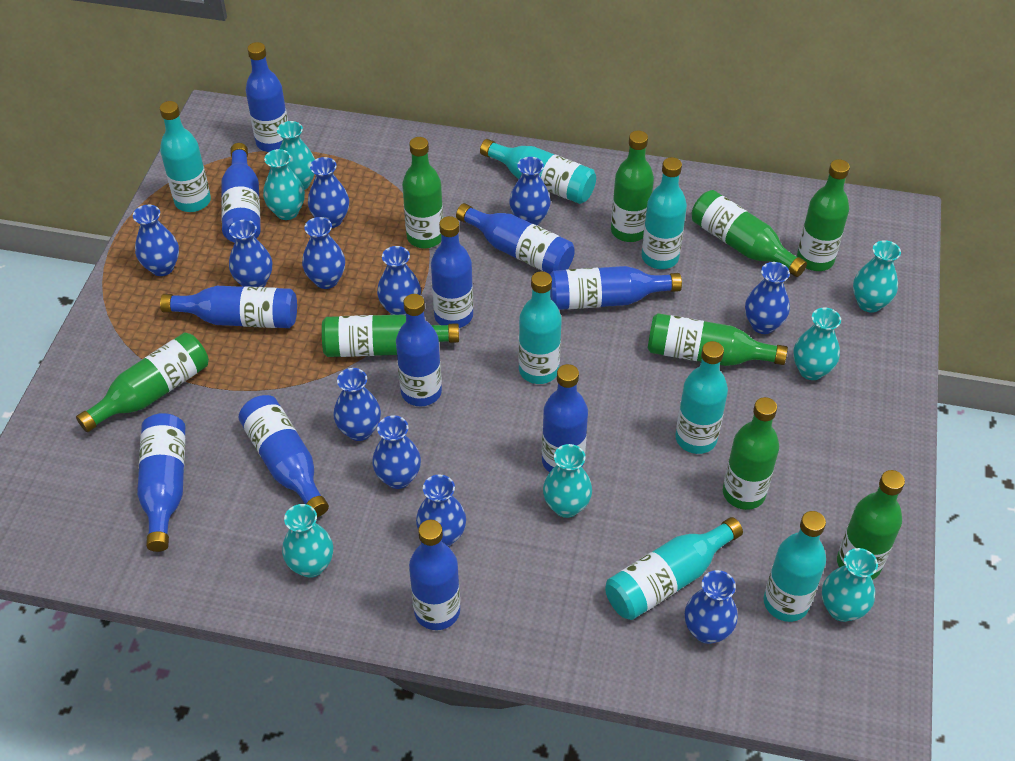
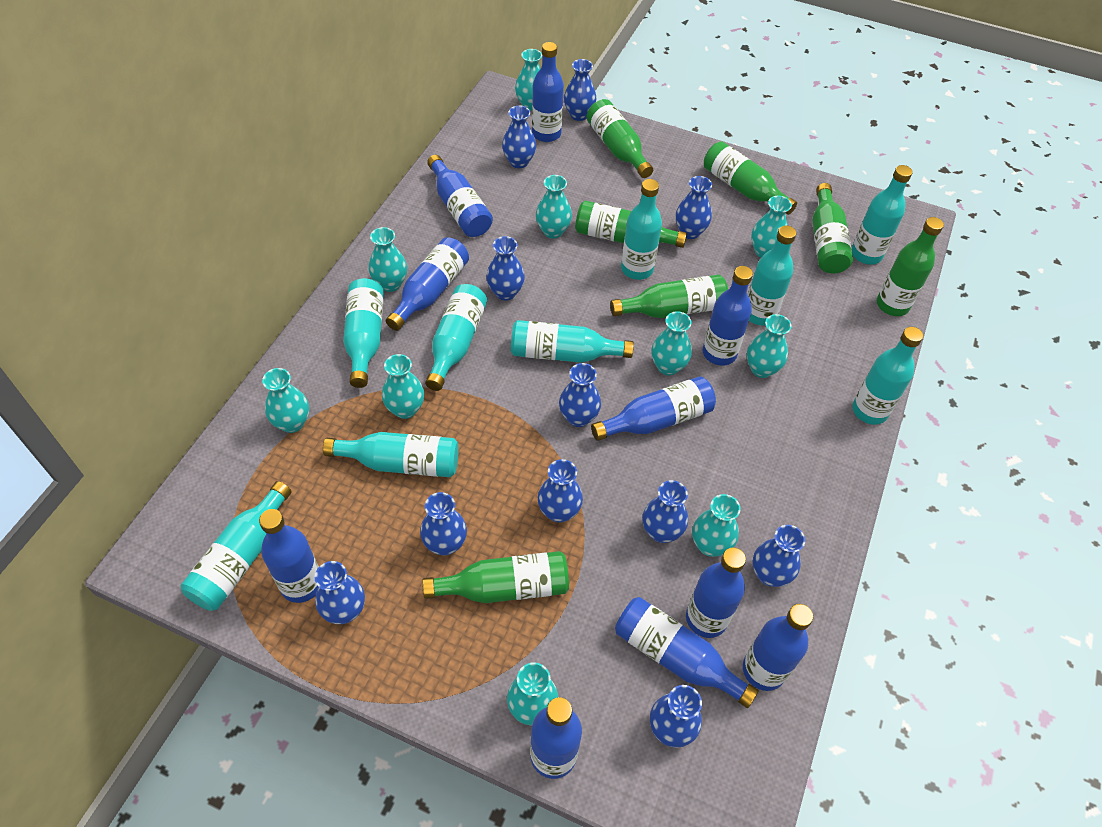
blue bottle: [137,413,185,552] [160,286,297,328] [221,143,261,243] [239,395,329,517] [245,42,288,152] [396,294,442,406] [409,520,460,630] [431,216,473,328] [456,203,575,274] [542,364,588,472] [550,266,682,310] = 11 -> [259,509,319,603] [386,237,469,331] [427,155,493,237] [530,697,582,779] [532,42,564,142] [591,376,716,441] [615,597,759,708] [686,548,746,638] [703,266,753,366] [743,604,813,691] = 10
green bottle: [76,333,209,432] [322,315,459,357] [402,137,443,248] [611,131,654,242] [648,313,788,366] [692,190,807,277] [723,397,779,510] [797,159,850,271] [837,470,905,580] = 9 -> [422,551,569,603] [575,201,687,248] [587,99,653,178] [610,274,728,318] [704,141,797,215] [812,183,853,274] [877,217,944,316] = 7
turquoise bottle: [160,101,211,212] [480,139,596,204] [519,271,562,384] [605,517,743,620] [642,157,687,269] [675,341,728,454] [764,511,826,622] = 7 -> [181,481,292,611] [323,432,459,477] [343,278,384,388] [425,284,487,391] [511,320,634,363] [621,179,662,280] [747,226,796,325] [852,165,913,264] [852,327,923,425] = 9
turquoise vase: [263,149,305,220] [277,121,315,190] [282,504,333,578] [543,444,592,518] [793,307,841,380] [822,548,878,622] [853,240,901,313] = 7 -> [262,368,309,433] [369,227,407,292] [382,354,424,419] [507,662,558,726] [515,49,542,111] [536,175,572,238] [651,311,692,375] [692,494,741,557] [747,314,792,378] [751,196,792,257] = 10

